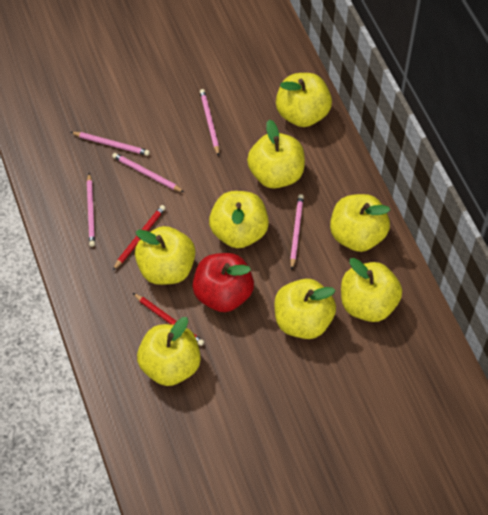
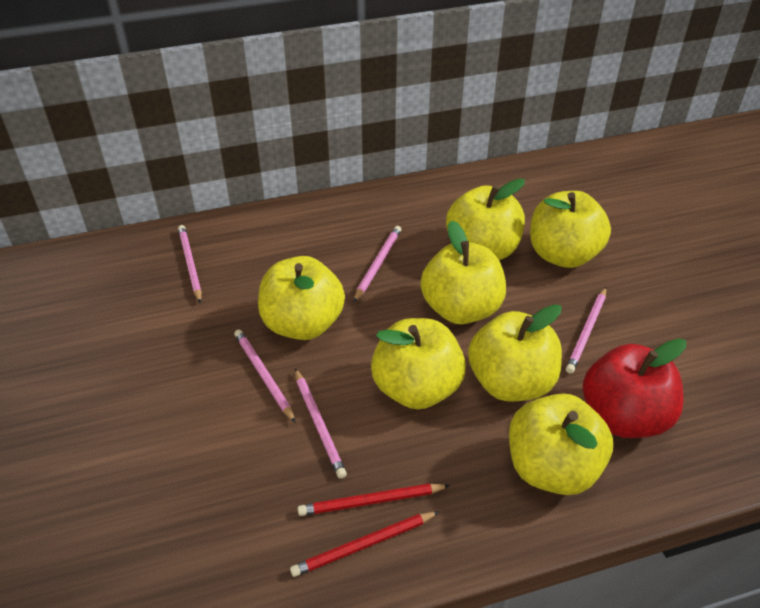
yellow apple: [135,226,195,285] [137,317,201,386] [209,191,269,248] [247,119,305,188] [274,279,336,339] [276,73,332,127] [330,194,390,252] [341,258,402,322] = 8 -> [258,256,345,340] [371,318,466,409] [421,220,506,324] [446,178,525,260] [468,304,562,402] [509,394,613,495] [530,191,611,268] = 7

